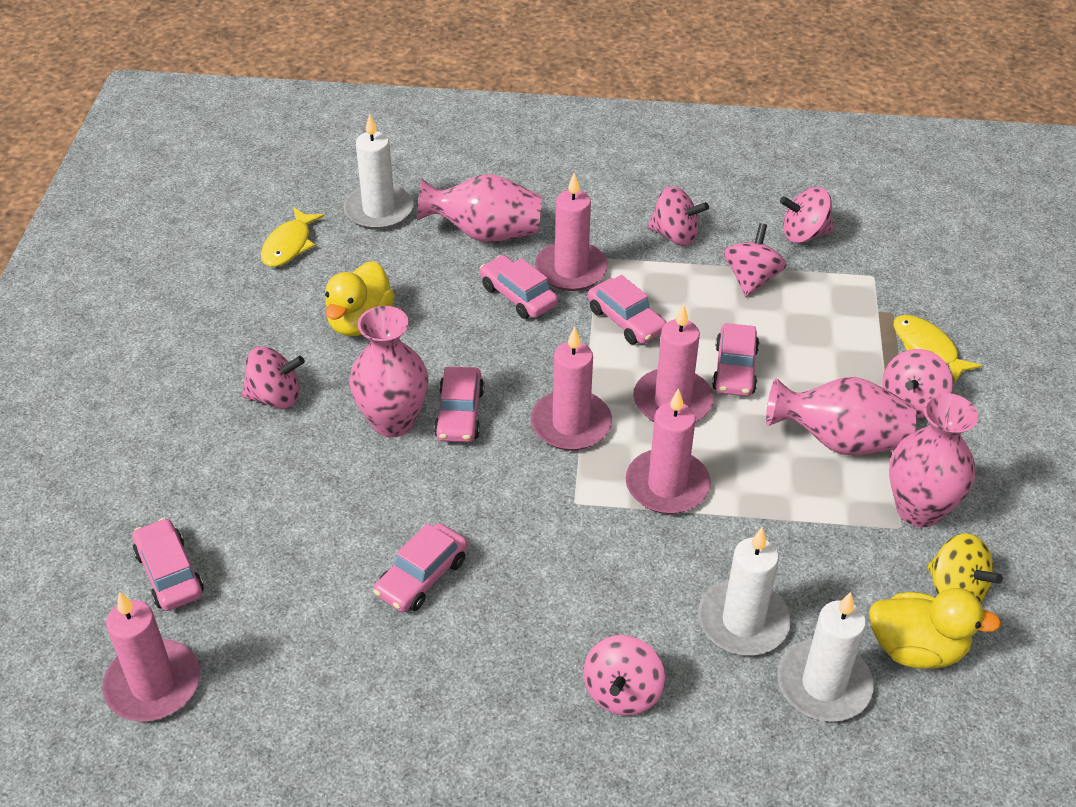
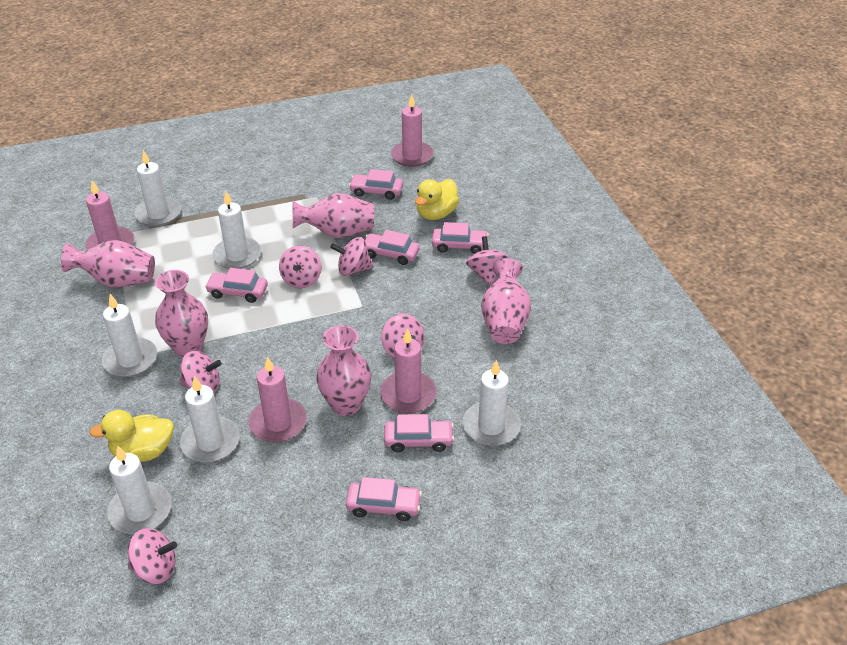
pink candle: [102,591,200,722] [531,326,612,451] [535,173,608,291] [625,388,711,514] [633,304,714,422] = 5 -> [85,181,134,250] [248,356,307,443] [380,328,436,414] [391,94,433,167] = 4
pink vase: [349,306,428,437] [417,174,542,242] [766,377,917,455] [889,393,978,527] = 4 -> [61,240,155,287] [155,270,208,357] [292,193,374,238] [316,325,371,416] [481,258,531,344] = 5
white candle: [343,114,414,230] [698,528,791,655] [778,592,874,722] = 3 -> [102,294,157,377] [107,445,172,534] [135,150,181,227] [180,376,240,463] [212,191,261,269] [462,360,521,446] = 6
yellow fish: [261,207,325,267] [894,315,982,382] = 2 -> none = 0
yellow spinning top: [927,533,1003,603] = 1 -> none = 0

